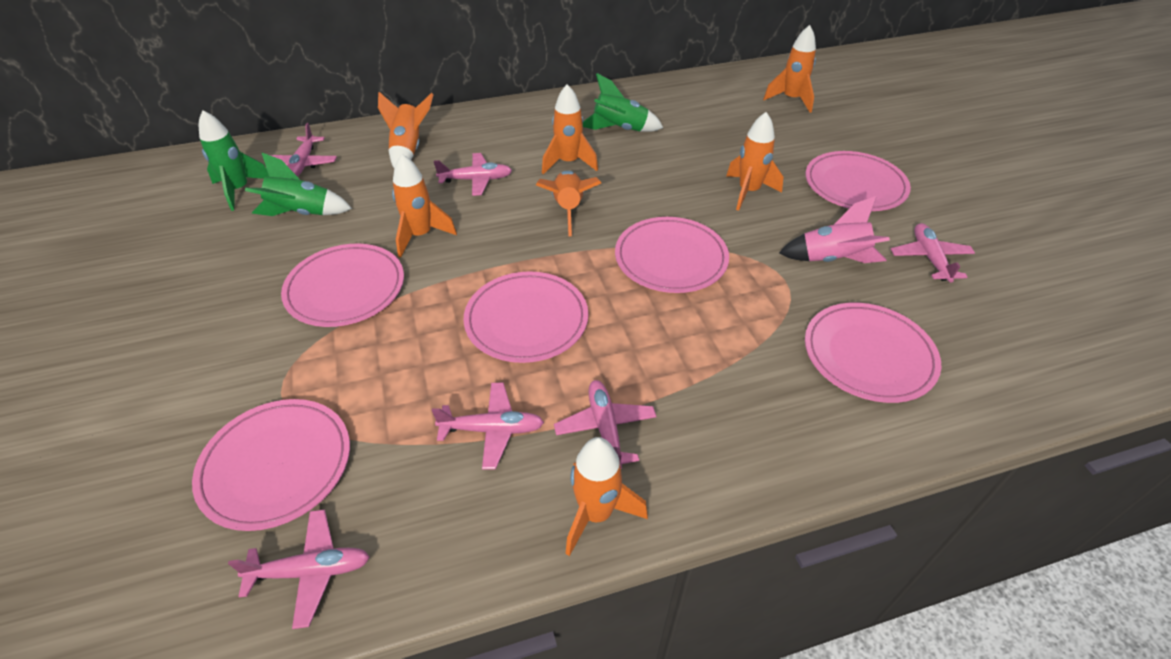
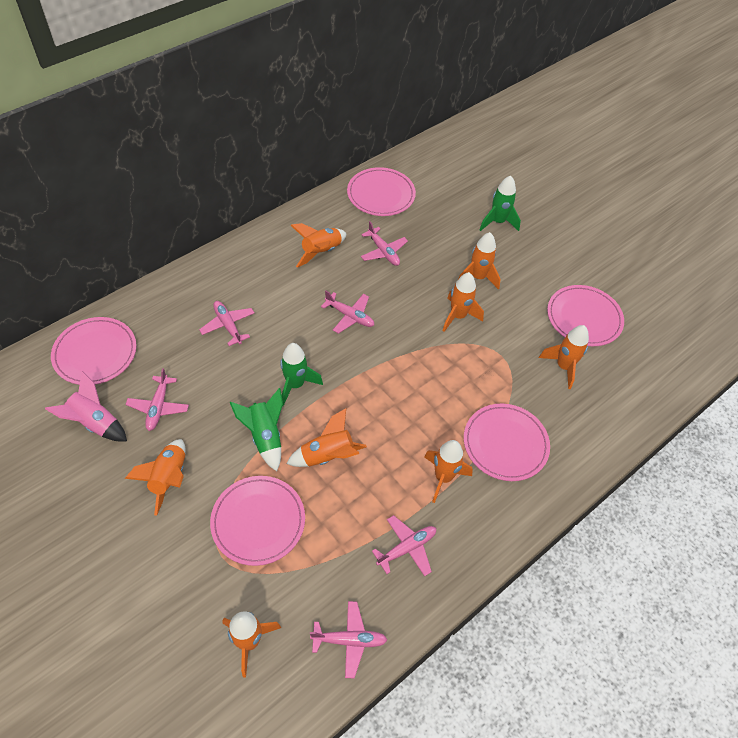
orange rocket: [378,92,434,168] [392,154,457,258] [536,171,601,236] [542,84,598,174] [565,437,648,556] [726,112,783,211] [763,25,816,113] = 7 -> [125,439,185,515] [222,611,281,678] [286,408,367,467] [290,223,347,268] [424,440,473,503] [442,272,484,332] [459,232,501,290] [539,325,589,389] = 8
pink plate: [192,399,350,531] [281,244,404,327] [463,271,588,363] [615,217,729,293] [805,303,941,403] [806,151,911,211] = 6 -> [51,317,136,385] [210,476,305,566] [347,167,416,216] [464,404,550,481] [547,285,624,346] = 5

